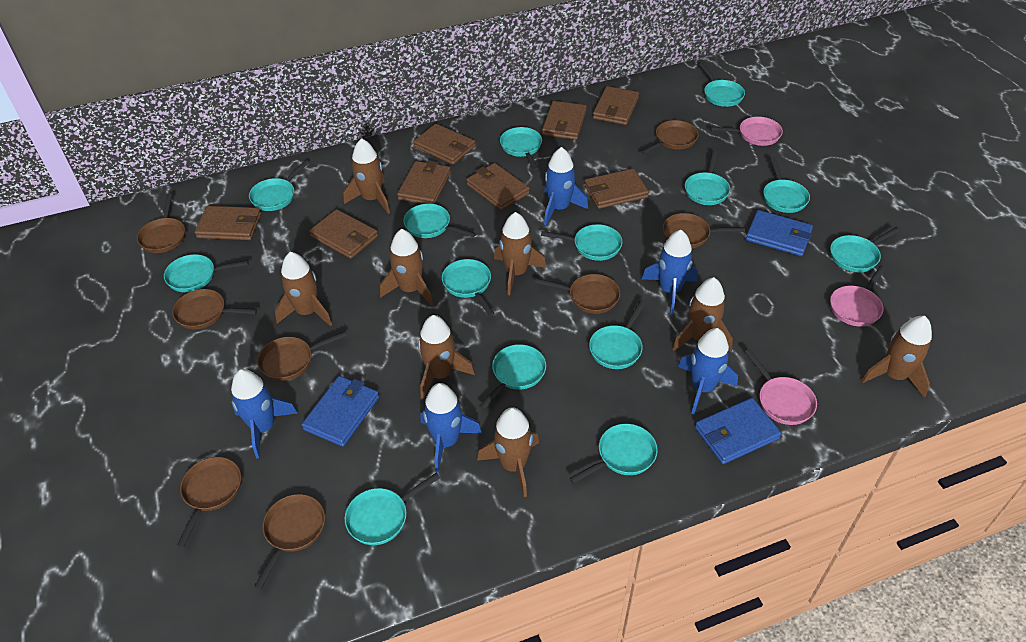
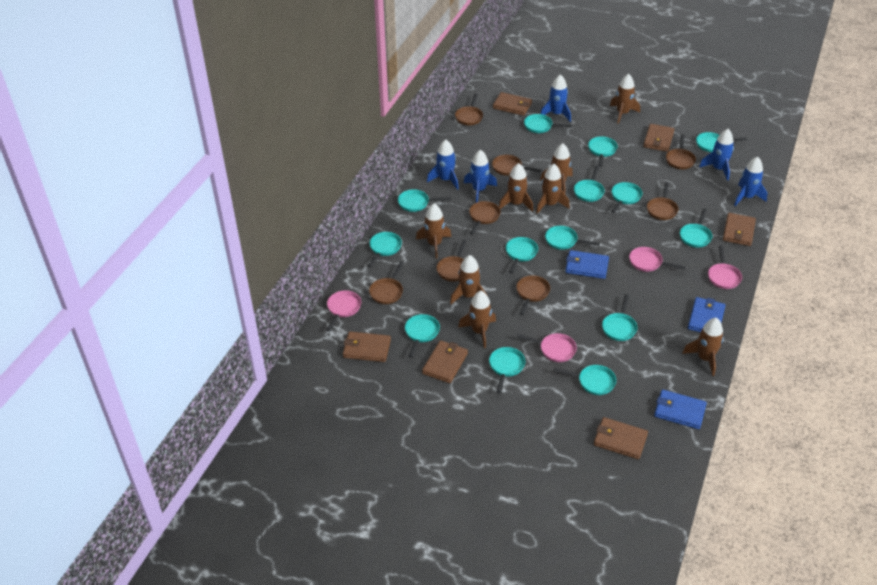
brown wallet: [195,206,261,240] [309,209,378,259] [397,161,451,204] [413,124,475,165] [466,163,530,210] [542,101,587,140] [584,169,649,209] [593,86,639,125] = 8 -> [343,332,391,362] [422,340,468,383] [493,92,532,116] [594,417,648,459] [643,124,674,152] [723,213,756,246] = 6
pink pan: [710,117,783,146] [745,349,817,425] [830,265,886,326] = 3 -> [326,290,361,331] [516,333,577,362] [629,247,686,272] [708,245,742,289] = 4

